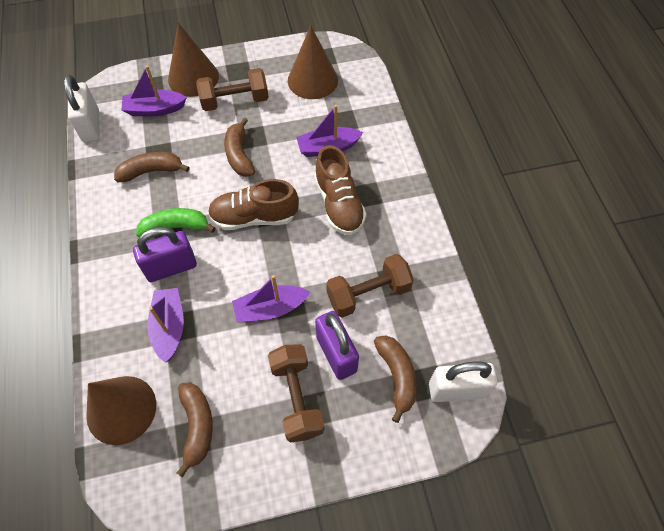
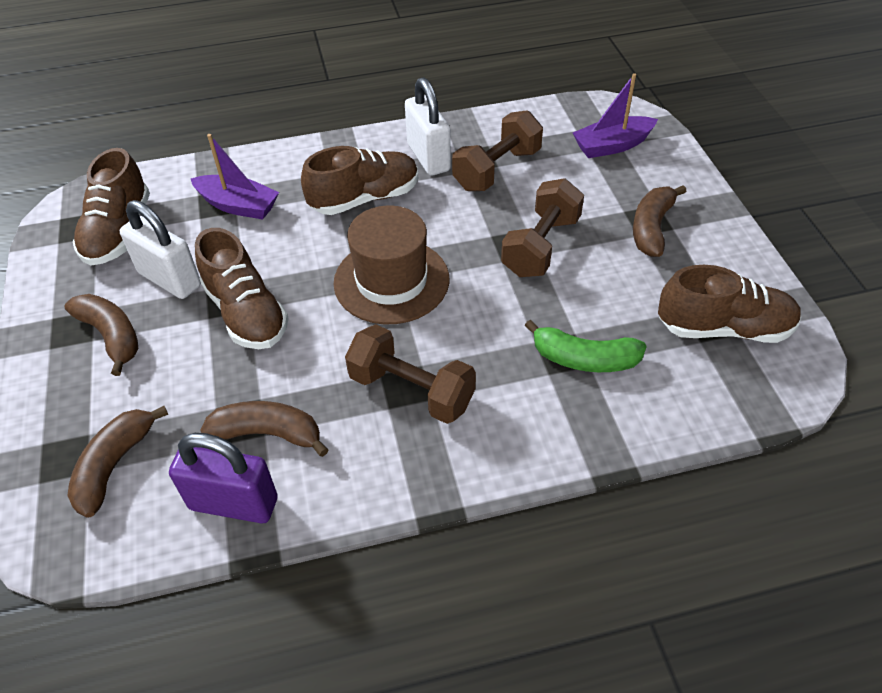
brown cone: [86,376,156,445] [168,23,219,97] [288,26,338,99] = 3 -> none = 0
brown hat: none = 0 -> [334,205,449,324] = 1
brown shoe: [208,179,299,230] [314,145,366,235] = 2 -> [73,148,150,266] [195,228,289,349] [301,146,418,215] [658,265,801,343] = 4
purple boat: [122,66,187,116] [147,288,184,363] [232,275,310,322] [296,105,363,157] = 4 -> [191,134,279,220] [573,73,658,158] = 2
purple padlock: [133,227,197,282] [315,311,359,380] = 2 -> [169,433,278,524] = 1

